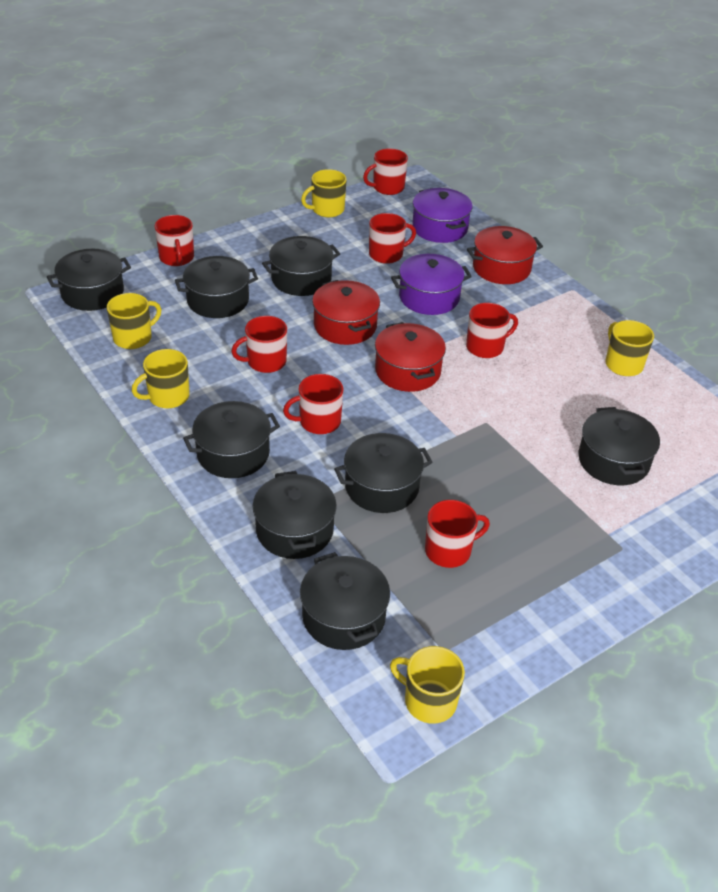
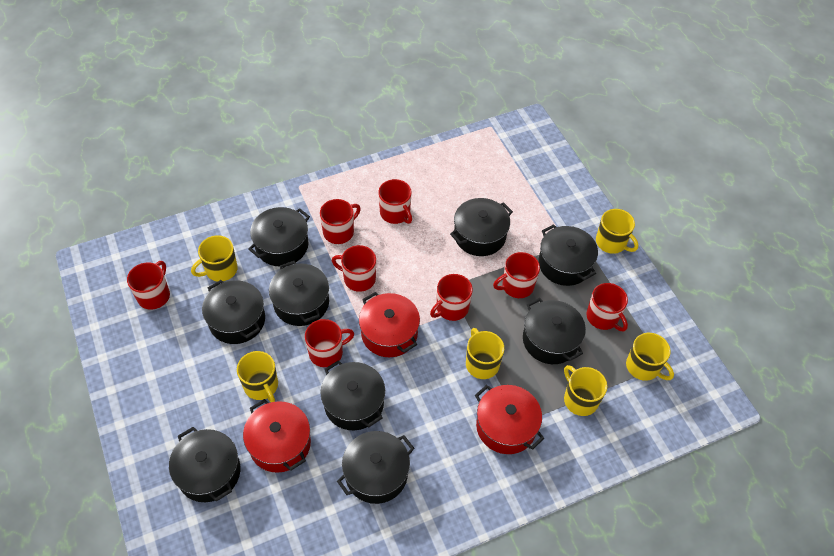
black pot: [47,249,131,311] [175,256,258,318] [183,401,280,478] [253,471,337,559] [262,236,340,296] [300,552,390,650] [334,433,433,513] [578,407,660,485] = 8 -> [169,427,240,502] [202,280,265,344] [248,207,310,266] [269,261,329,326] [320,360,385,430] [337,431,414,504] [450,198,513,256] [523,298,586,364] [538,224,598,286] = 9
purple pot: [391,254,472,315] [412,188,472,243] = 2 -> none = 0
red mug: [155,215,194,266] [231,316,287,373] [283,374,344,434] [363,149,408,195] [369,213,416,264] [425,500,490,568] [466,303,518,358] = 7 -> [127,261,170,310] [305,319,354,367] [320,199,361,244] [332,245,376,292] [378,179,412,224] [430,274,473,321] [493,252,540,298] [586,283,628,331] = 8
yellow mug: [107,293,162,349] [132,349,190,408] [301,169,347,217] [390,646,465,724] [606,320,654,376] = 5 -> [191,235,238,282] [237,351,278,402] [466,328,504,379] [564,365,607,416] [596,209,638,254] [626,333,674,381] = 6

